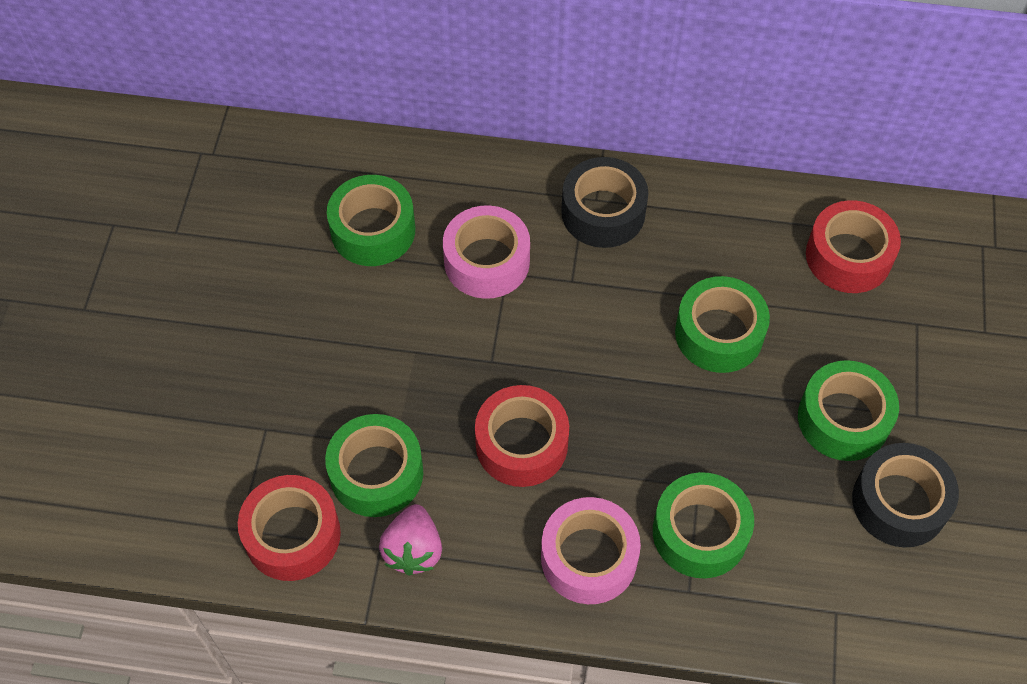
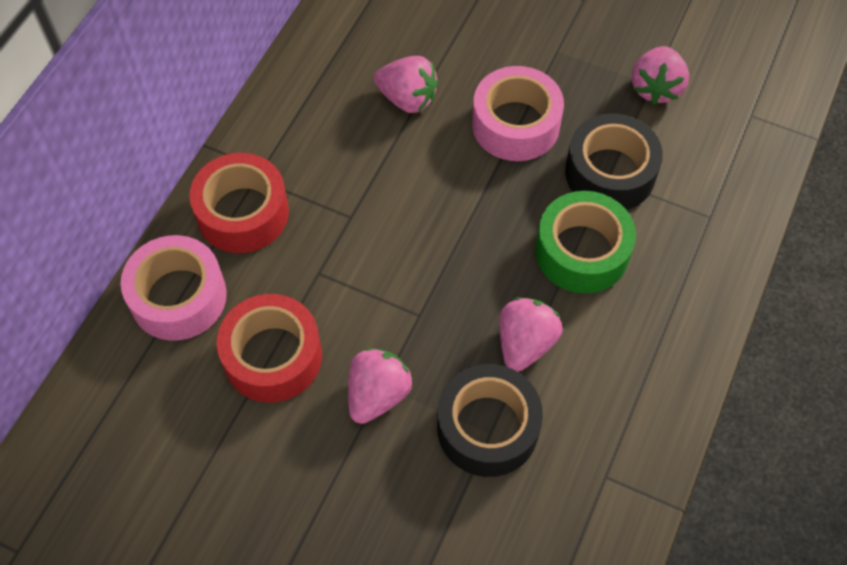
green tape: [325,414,423,517] [327,175,415,266] [653,472,754,578] [675,276,770,373] [798,360,899,461] = 5 -> [535,191,636,294] = 1
pink strawberry: [379,504,442,575] = 1 -> [348,348,412,424] [374,56,438,113] [500,297,562,372] [631,46,689,105] = 4
red tape: [238,475,341,581] [475,385,569,487] [806,200,901,293] = 3 -> [189,153,289,253] [217,294,322,403] = 2

